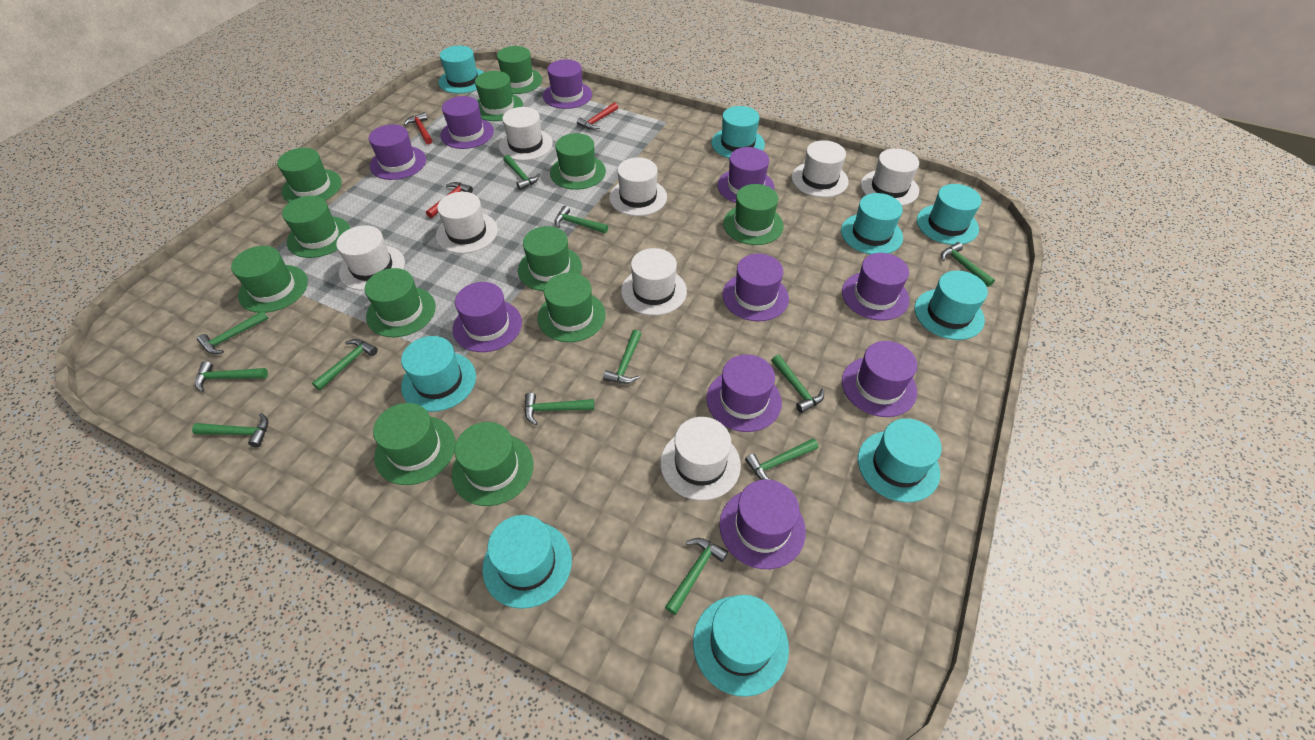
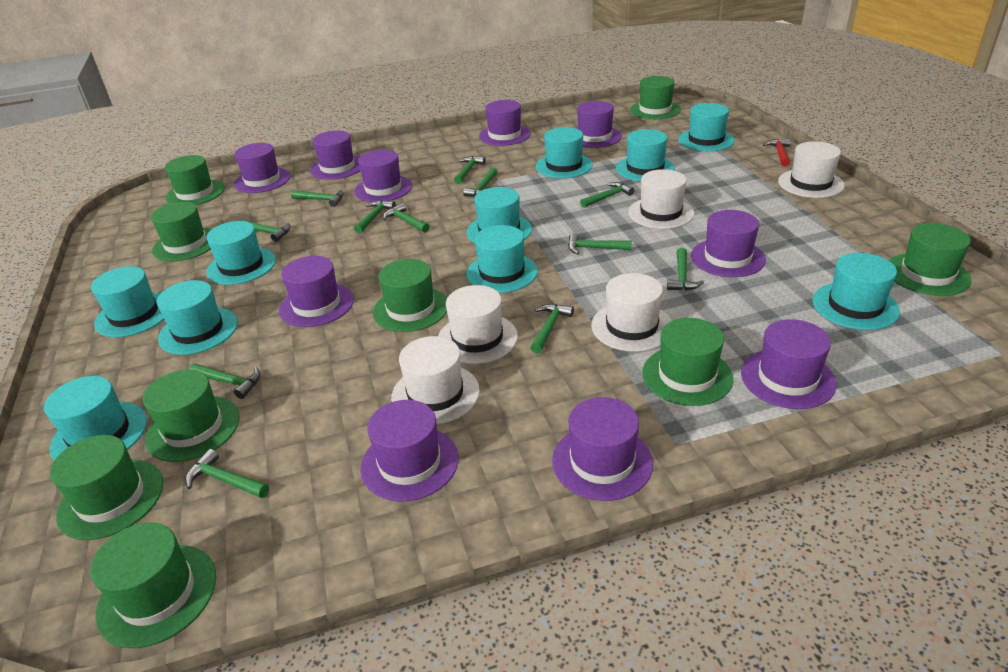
green hat: [231,246,308,313] [277,148,342,202] [282,196,350,258] [365,268,436,337] [373,403,456,485] [452,422,534,506] [475,71,523,121] [497,46,542,94] [518,226,582,291] [537,273,606,342] [550,133,606,190] [723,184,784,245] = 12 -> [50,435,163,540] [90,522,216,648] [143,370,240,462] [151,202,212,261] [165,155,224,205] [373,259,447,332] [630,76,681,119] [642,318,733,406] [889,223,971,296] = 9
red hammer: [404,112,432,145] [426,182,473,218] [577,102,618,130] = 3 -> [763,138,791,167] = 1
turquoise hat: [401,336,476,412] [438,46,484,94] [482,515,572,609] [693,595,789,697] [711,106,765,158] [841,193,903,255] [858,419,942,502] [914,271,988,340] [917,184,982,245] = 9 -> [44,376,147,461] [91,266,164,337] [157,280,238,355] [206,221,276,285] [466,225,538,293] [467,187,532,243] [536,127,593,178] [616,129,675,181] [678,103,735,151] [812,253,900,330] = 10
white hat: [336,225,405,291] [436,192,498,254] [499,107,553,161] [609,157,667,216] [621,248,687,315] [660,417,741,500] [792,140,849,197] [861,148,919,206] = 8 -> [391,336,480,424] [438,285,518,364] [591,273,672,352] [628,169,694,229] [778,142,845,198] = 5

